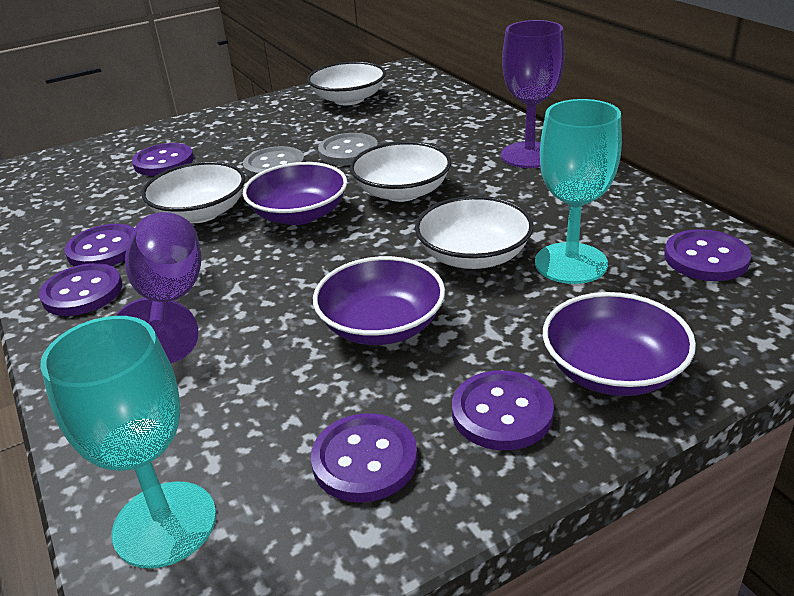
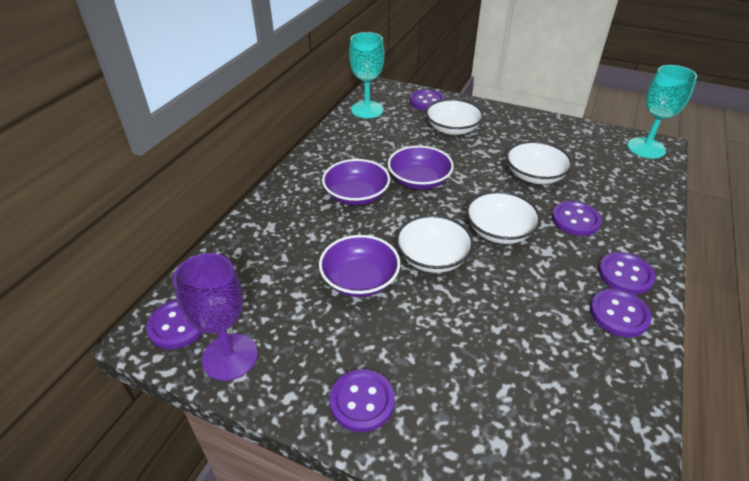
grey button: [243,146,305,178] [318,133,378,165] = 2 -> none = 0
purple goblet: [116,212,201,363] [501,20,565,168] = 2 -> [173,253,258,381] = 1

